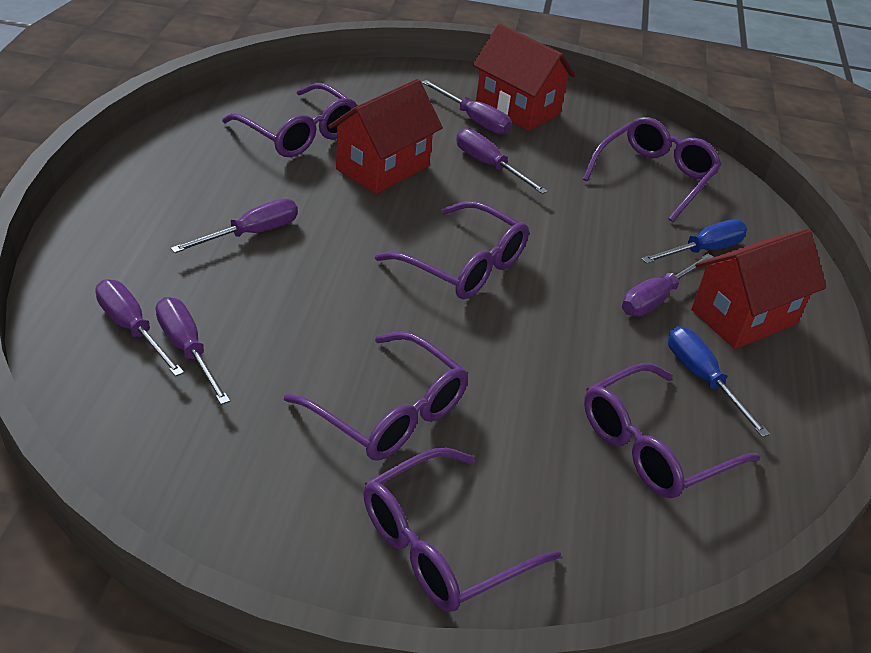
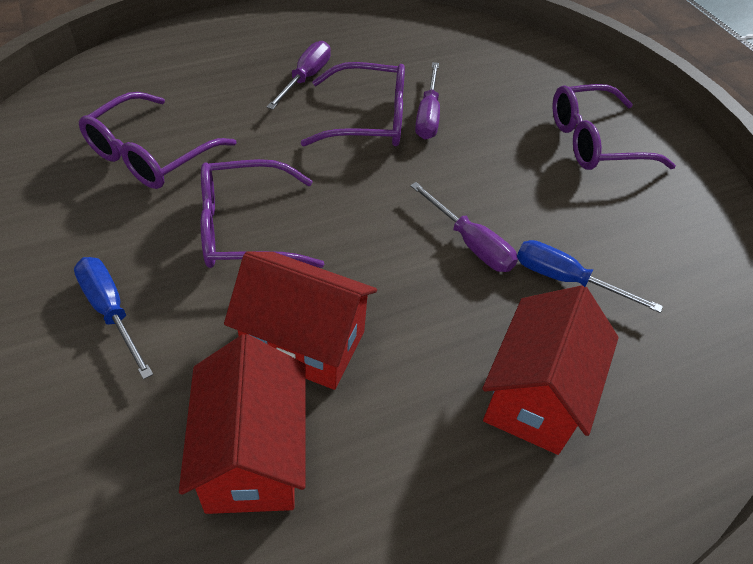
purple glasses: [222,83,358,157] [284,331,469,461] [363,448,561,612] [375,201,529,299] [583,117,722,222] [584,363,760,498] = 6 -> [79,92,237,189] [201,159,324,268] [301,62,405,146] [552,84,676,170] = 4
purple screwdriver: [95,279,184,377] [156,297,230,405] [171,199,298,253] [422,80,512,135] [456,128,548,194] [622,254,713,317] = 6 -> [267,41,331,110] [410,182,518,272] [415,62,440,140] = 3

